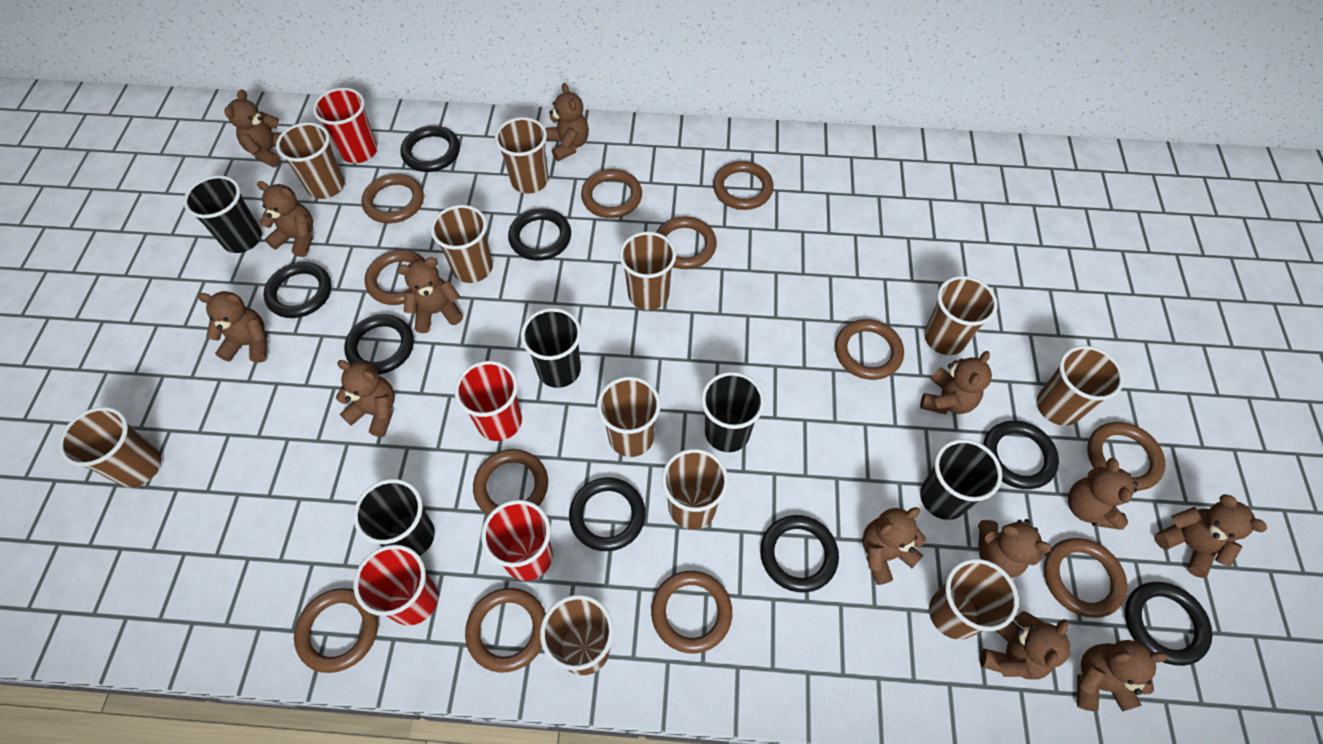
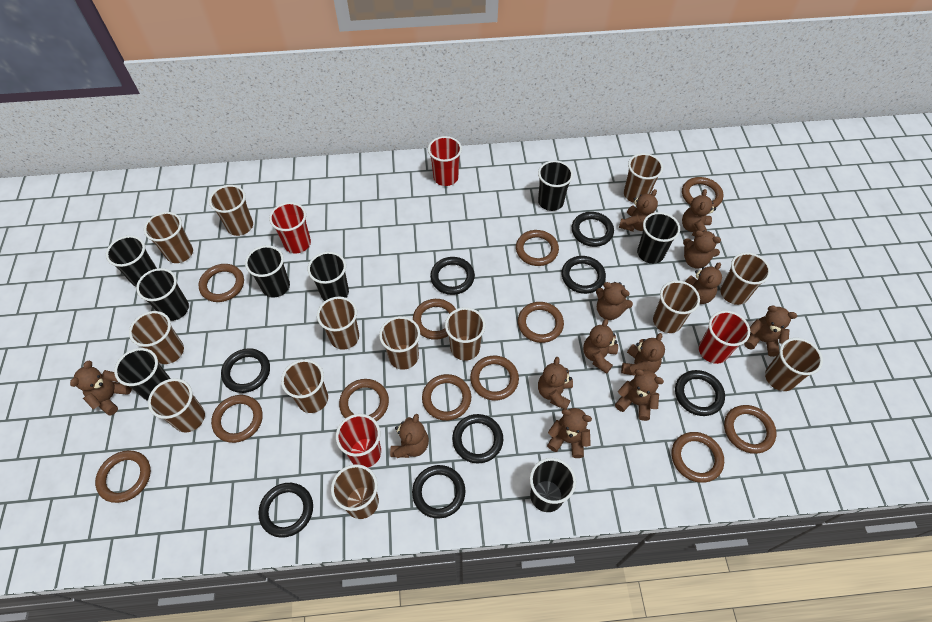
black cup: [184,176,262,253] [353,479,435,556] [521,308,581,388] [701,372,765,452] [920,439,1002,520] = 5 -> [106,236,157,287] [114,348,171,401] [136,268,189,321] [245,245,290,298] [308,252,349,301] [530,458,576,512] [538,160,573,211] [637,212,680,264] = 8
brown cup: [58,407,162,487] [276,122,345,199] [431,205,493,283] [495,117,549,194] [540,595,614,675] [597,377,661,457] [619,232,676,310] [662,449,729,530] [924,276,998,355] [929,559,1019,639] [1037,346,1124,426] = 11 -> [129,311,184,364] [144,212,193,263] [148,378,205,432] [209,185,253,236] [281,359,328,413] [317,297,359,350] [331,464,379,519] [379,316,420,370] [445,307,486,361] [624,153,663,203] [653,280,700,333] [720,252,771,305] [765,338,823,391] = 13

